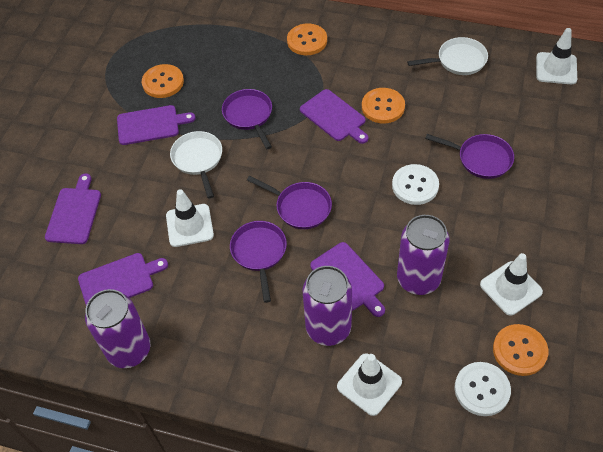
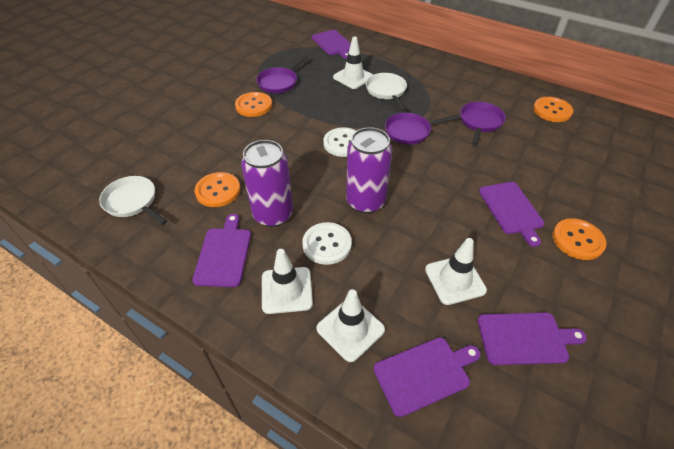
purple can: [85,289,150,368] [303,266,352,346] [397,215,449,295] = 3 -> [241,140,293,227] [346,127,392,214] = 2
purple pan: [222,89,272,149] [230,221,287,303] [247,176,332,229] [425,134,514,179] = 4 -> [256,55,308,93] [385,113,460,145] [460,102,506,146] = 3

